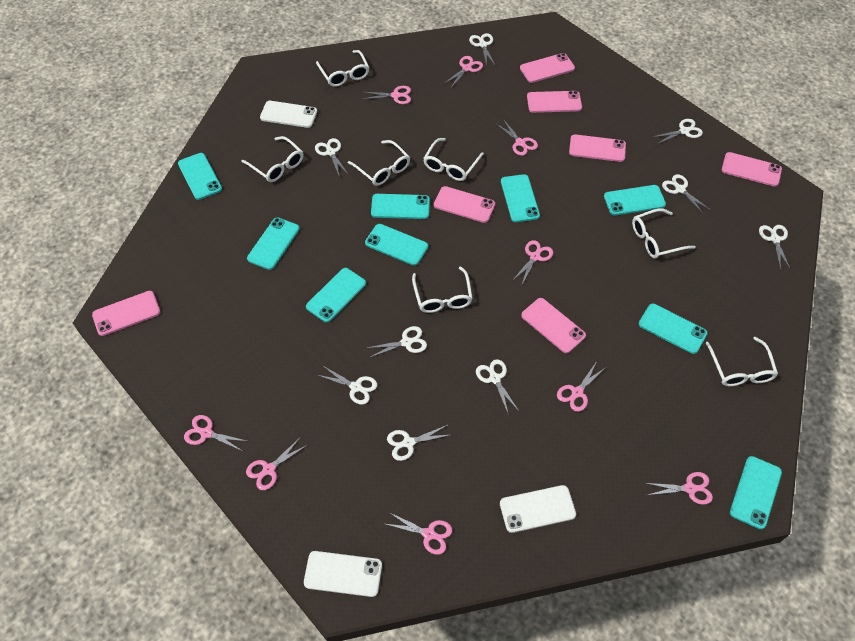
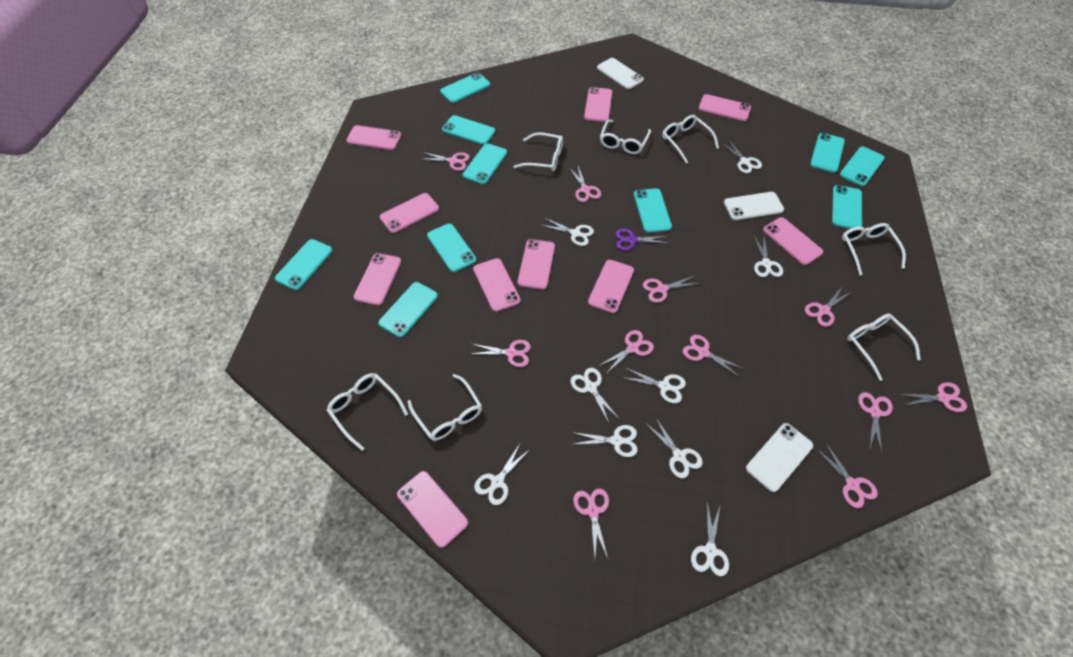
pink phone: [92,291,160,336] [434,186,495,223] [520,53,575,83] [521,298,586,353] [527,91,582,113] [569,134,626,162] [722,152,782,187] = 7 -> [346,125,401,150] [353,253,401,305] [380,193,439,233] [397,471,468,548] [473,258,521,312] [518,239,555,289] [584,87,612,122] [588,260,634,313] [699,94,751,121] [763,217,823,265] = 10
pink scissors: [184,415,246,451] [246,438,307,490] [363,86,411,104] [386,512,452,555] [443,56,483,86] [497,119,538,156] [512,240,553,284] [557,361,606,412] [646,472,713,505] = 9 -> [422,152,470,171] [472,340,531,367] [569,166,601,202] [573,488,609,559] [598,330,654,374] [643,276,700,303] [683,335,744,377] [805,286,851,327] [817,442,878,508] [858,392,893,453] [900,382,967,412] = 11
purple scissors: none = 0 -> [615,229,667,250] = 1
turquoise phone: [178,153,222,200] [247,217,300,270] [306,268,366,322] [365,224,428,266] [371,194,430,219] [501,174,540,222] [604,185,666,216] [638,304,707,354] [730,456,782,529] = 9 -> [275,239,333,290] [378,282,438,337] [427,223,476,272] [440,73,490,103] [442,115,495,145] [463,143,507,184] [634,188,672,233] [810,133,845,173] [832,185,862,229] [840,147,885,186] = 10

